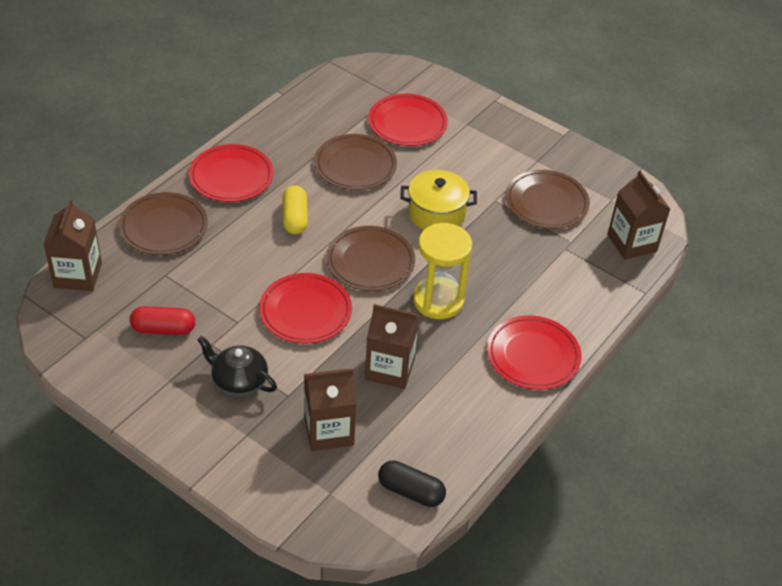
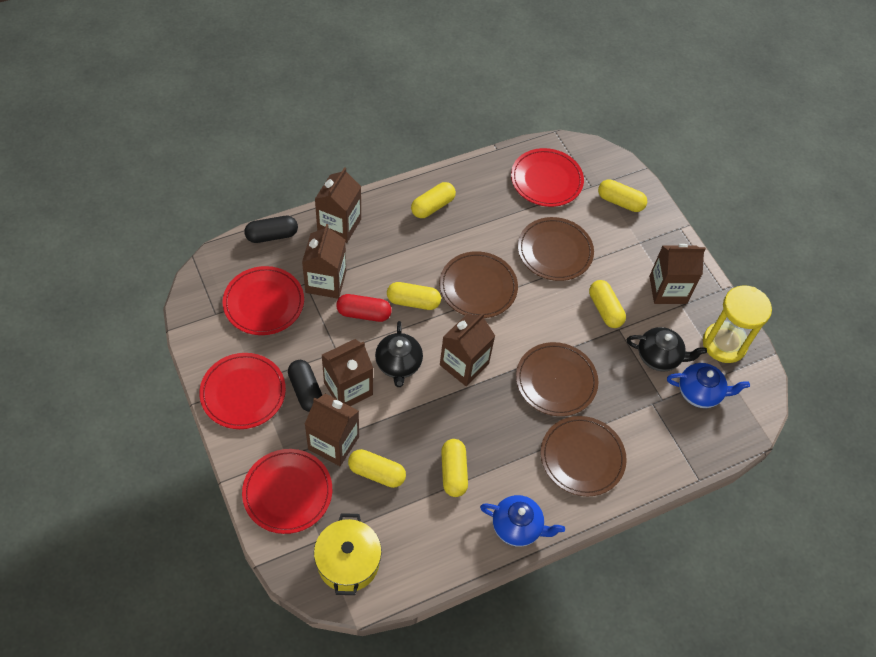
black capsule: [378,460,446,507] = 1 -> [244,216,298,243] [288,360,322,412] = 2
black teapot: [197,336,277,397] = 1 -> [375,321,423,387] [627,327,707,372] = 2
blue teapot: none = 0 -> [480,495,565,547] [667,363,750,408] = 2
brown carton: [43,199,102,291] [304,369,356,451] [365,304,419,389] [607,171,670,260] = 4 -> [302,224,346,299] [305,394,359,466] [315,167,361,243] [322,339,373,406] [440,313,495,386] [649,244,706,304] = 6
yellow capsule: [283,185,308,234] = 1 -> [348,449,406,488] [387,282,441,310] [411,182,456,218] [441,439,468,497] [589,280,626,328] [598,179,647,212] = 6

